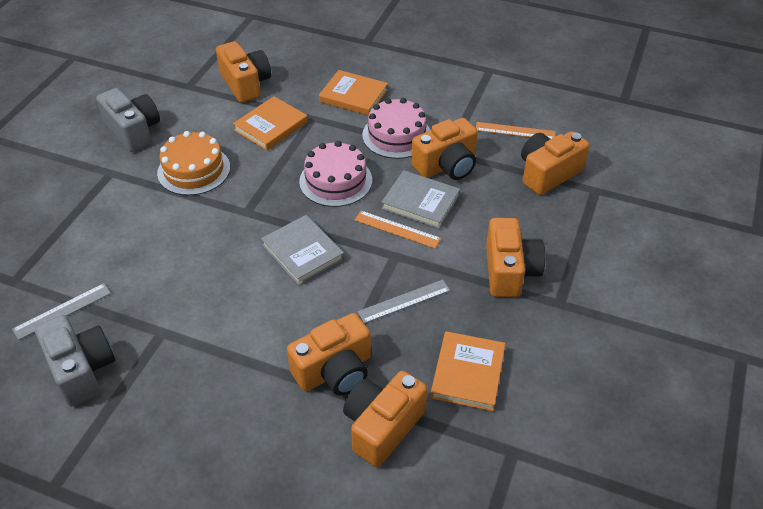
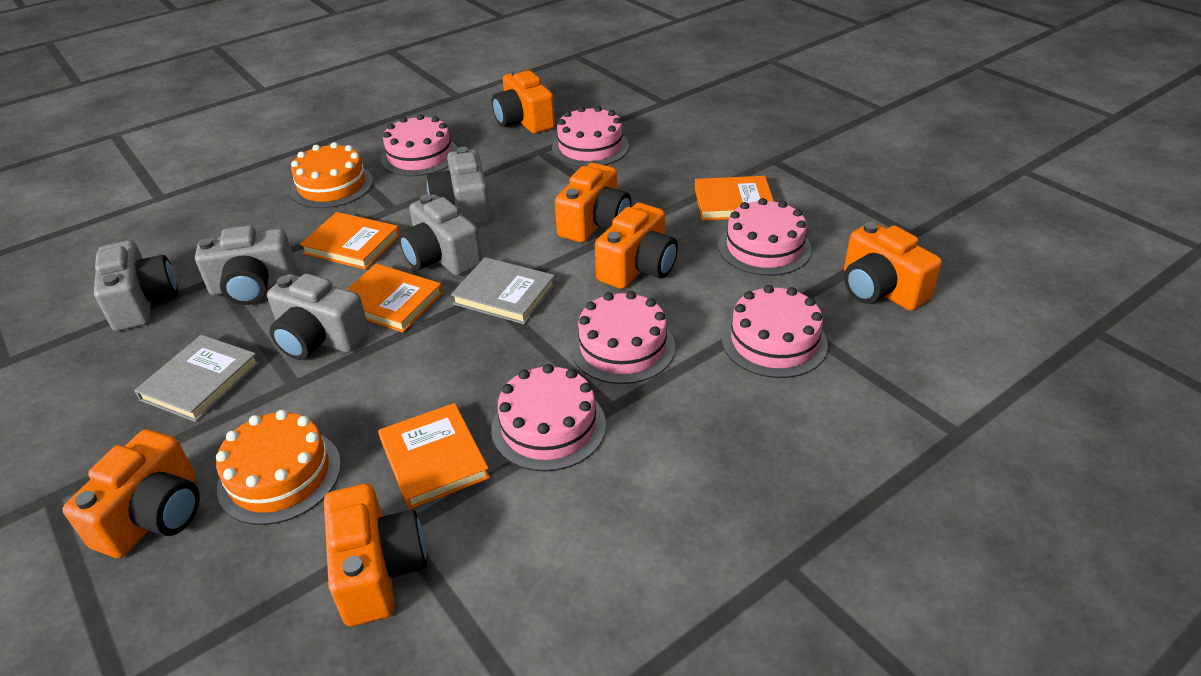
grey camera: [35,315,115,406] [96,88,160,152] = 2 -> [94,240,178,331] [195,225,296,305] [267,274,369,360] [399,194,482,276] [427,147,491,225] = 5
grey ruler: [12,283,111,340] [358,279,450,324] = 2 -> none = 0
orange book: [233,96,308,151] [319,70,388,116] [430,331,506,411] = 3 -> [300,212,400,270] [346,264,443,333] [378,403,490,509] [695,176,774,221] = 4
orange cake: [157,131,230,196] = 1 -> [216,410,341,525] [290,142,373,208] = 2
orange ruler: [355,211,441,248] [476,122,556,139] = 2 -> none = 0
pink cake: [299,141,372,207] [362,98,430,159] = 2 -> [381,114,458,176] [491,364,606,472] [552,106,629,167] [571,291,675,384] [718,198,812,276] [722,285,828,378] = 6

